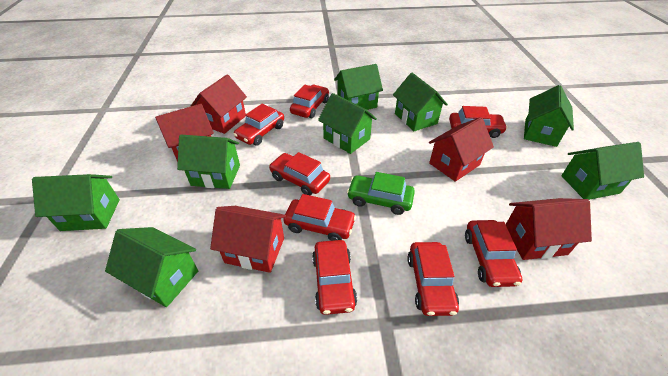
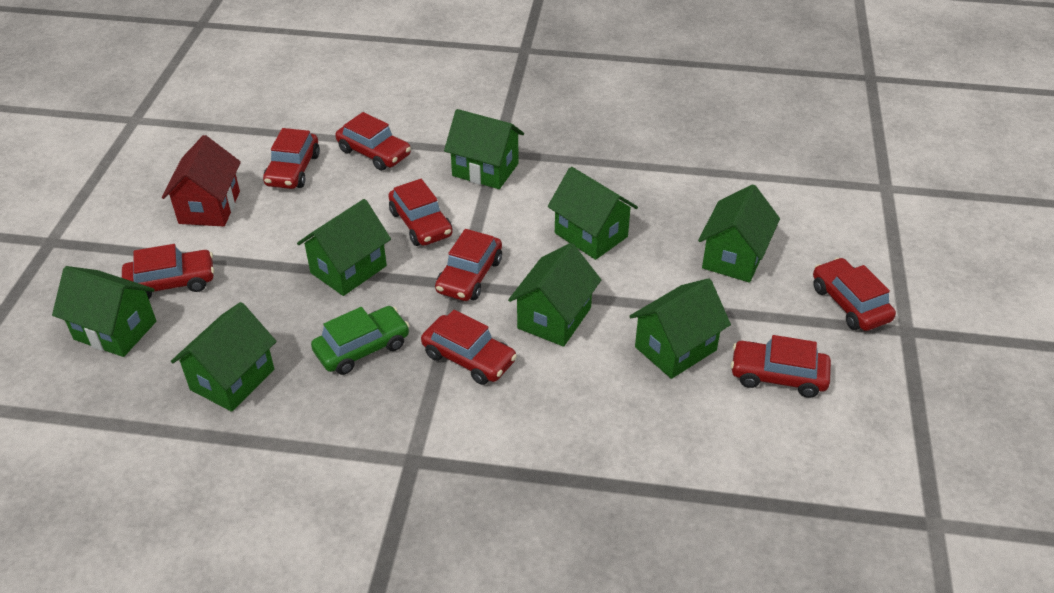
red house: [155,104,214,162] [191,75,247,134] [210,206,286,273] [429,117,494,182] [506,198,592,260] = 5 -> [162,135,241,227] = 1

